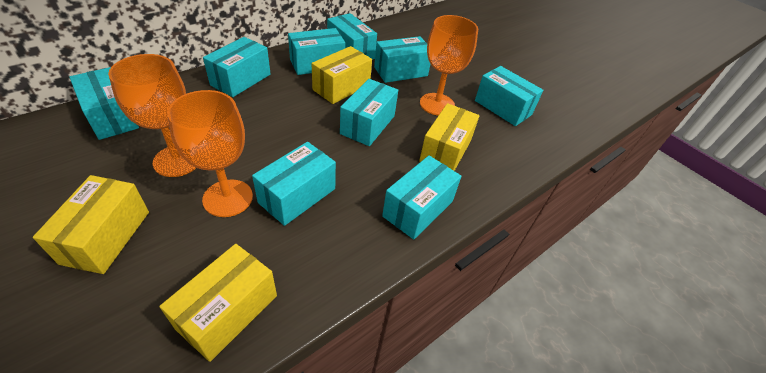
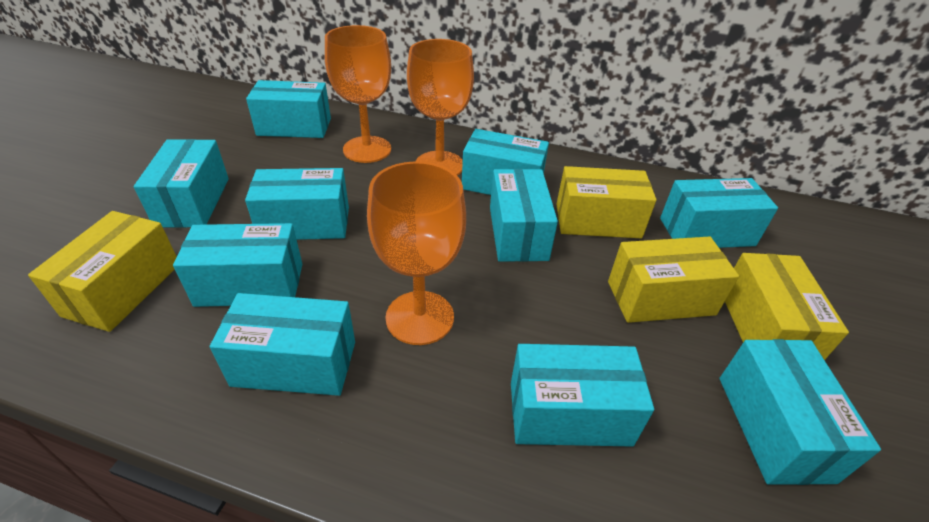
turquoise box: [69,67,139,140] [203,37,271,97] [252,142,336,226] [288,28,345,75] [327,13,377,60] [340,79,398,146] [374,36,430,83] [382,155,462,240] [475,66,543,126] = 9 -> [134,139,229,228] [173,223,302,307] [210,293,355,396] [245,168,349,240] [246,80,331,138] [462,129,549,195] [490,169,558,262] [511,344,654,447] [660,178,778,248] [719,339,881,485] = 10

